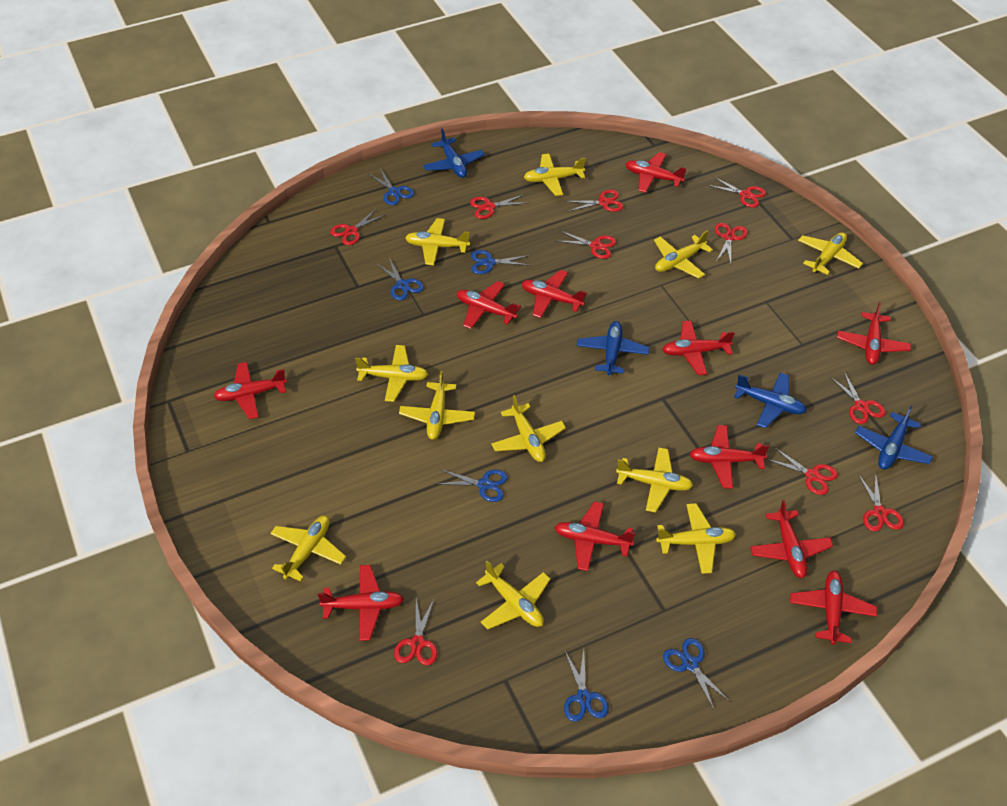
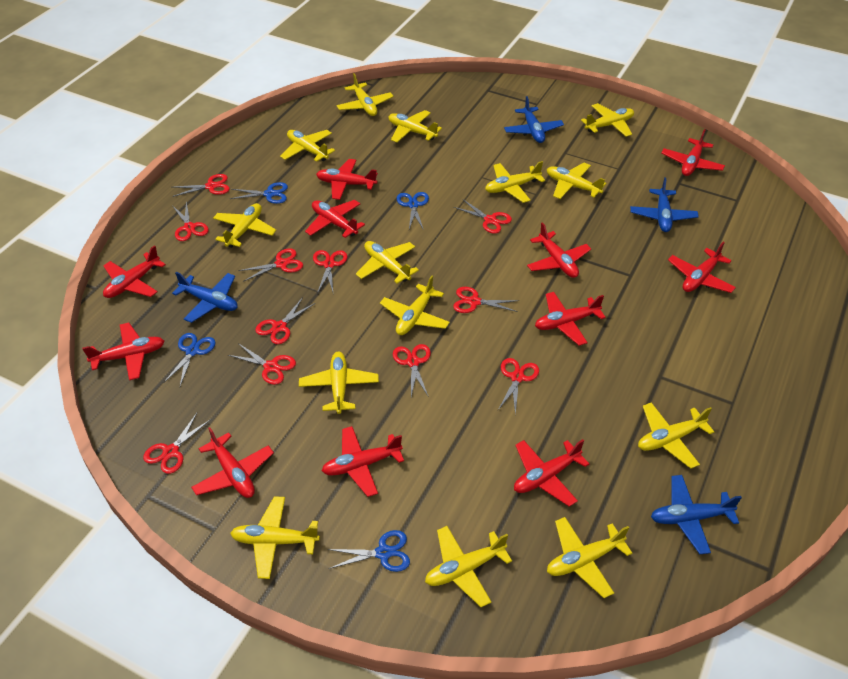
blue scissors: [369,168,414,205] [376,258,424,300] [438,469,508,502] [471,250,531,274] [564,650,609,722] [663,638,731,711] = 6 -> [163,333,216,386] [230,182,288,204] [327,530,410,572] [397,192,429,230] = 4
red scissors: [330,208,386,245] [394,599,438,665] [470,194,527,219] [558,231,616,259] [564,190,624,212] [707,176,766,208] [715,223,748,264] [766,447,838,495] [830,372,886,424] [858,472,904,531] = 10 -> [143,413,211,474] [172,174,230,197] [172,202,209,241] [228,343,296,385] [238,248,303,282] [255,297,315,344] [313,250,348,295] [393,344,431,397] [453,287,519,313] [454,200,512,234] [498,358,539,415] = 11
yellow plane: [270,515,346,582] [355,345,428,402] [399,371,475,440] [405,218,470,265] [476,561,550,630] [491,395,566,462] [524,154,586,196] [616,448,693,513] [654,231,713,279] [656,503,736,574] [798,232,863,275] = 11 -> [213,203,276,248] [230,496,320,579] [280,130,335,162] [299,352,379,414] [337,73,394,116] [356,241,419,284] [380,276,450,335] [389,110,442,142] [425,526,512,607] [485,161,545,203] [547,163,606,199] [547,517,632,598] [581,103,634,137] [638,402,714,469] = 14

